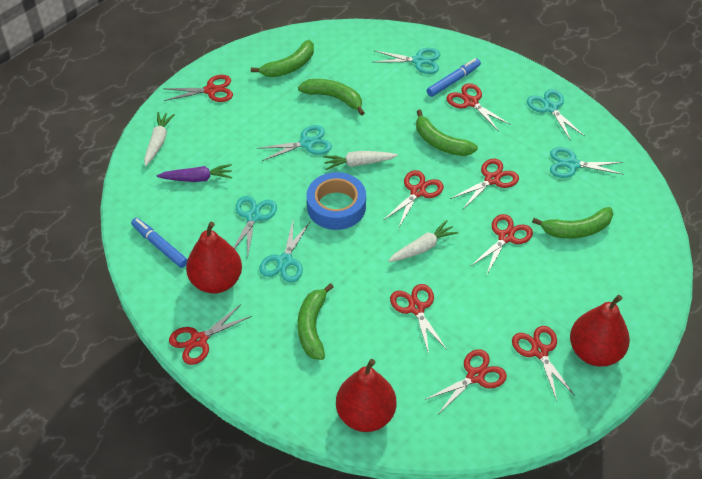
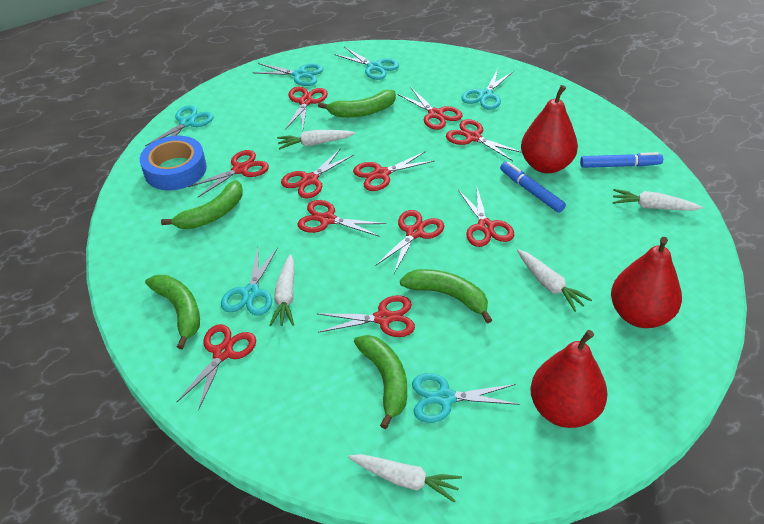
purple carrot: [157,164,232,182] = 1 -> none = 0
red scissors: [163,75,233,102] [169,304,252,365] [384,170,444,229] [390,284,447,354] [424,349,507,414] [446,83,511,132] [450,159,519,209] [471,214,533,276] [512,326,575,401] = 9 -> [177,324,256,411] [188,150,269,197] [281,148,354,199] [285,87,328,130] [297,200,386,237] [318,295,415,337] [353,151,434,191] [375,210,444,273] [397,88,462,130] [446,119,522,161] [458,188,514,247] = 11
white carrot: [144,112,175,166] [323,151,398,170] [388,220,458,262] = 3 -> [269,254,294,326] [277,130,355,150] [348,454,462,502] [517,249,592,312] [613,189,703,211] = 5

